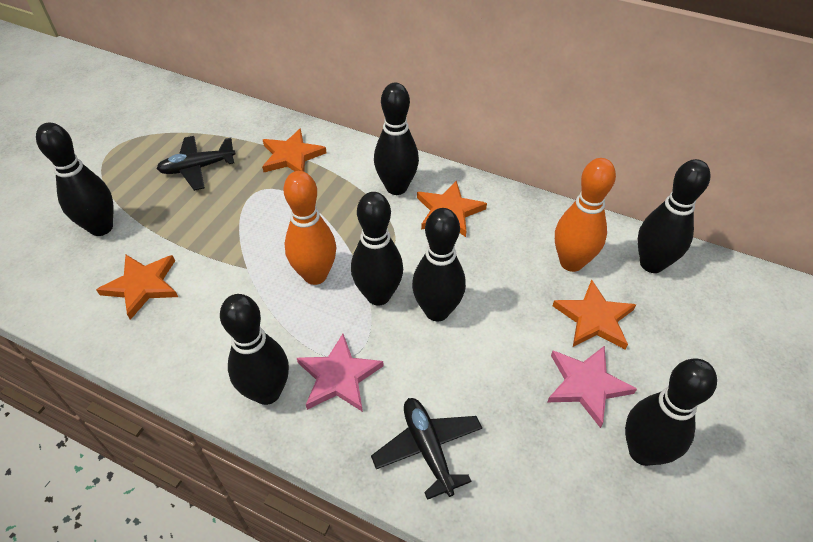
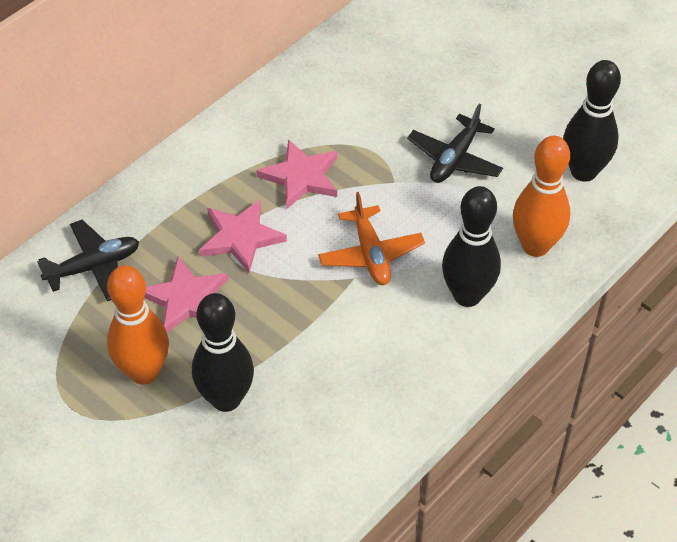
black bowling pin: [36,123,114,236] [220,294,289,405] [351,192,403,306] [374,83,419,195] [412,208,466,321] [625,358,717,466] [638,159,710,273] = 7 -> [192,293,254,412] [442,186,501,307] [563,60,621,182] = 3
orange plane: none = 0 -> [318,192,425,285] = 1
orange star: [96,255,178,320] [262,129,327,172] [417,181,487,237] [553,279,636,350] = 4 -> none = 0
pink star: [297,334,384,412] [547,346,637,428] = 2 -> [144,257,229,333] [199,199,287,273] [256,139,338,209] = 3

